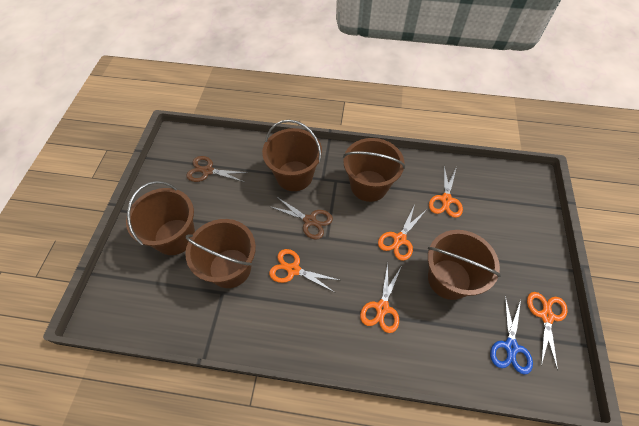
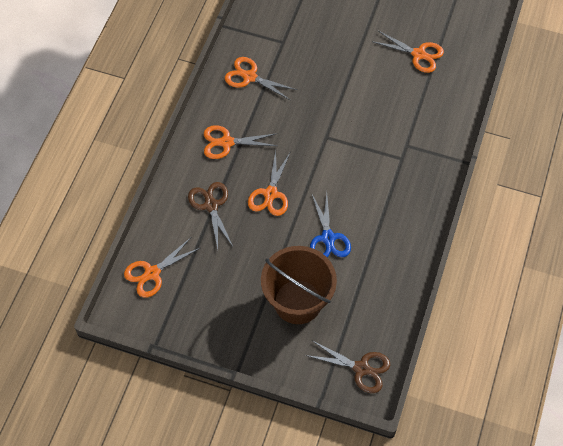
brown bucket: [126,181,195,255] [185,219,256,288] [262,120,322,191] [343,138,405,202] [428,230,501,300] = 5 -> [261,246,337,324] = 1

